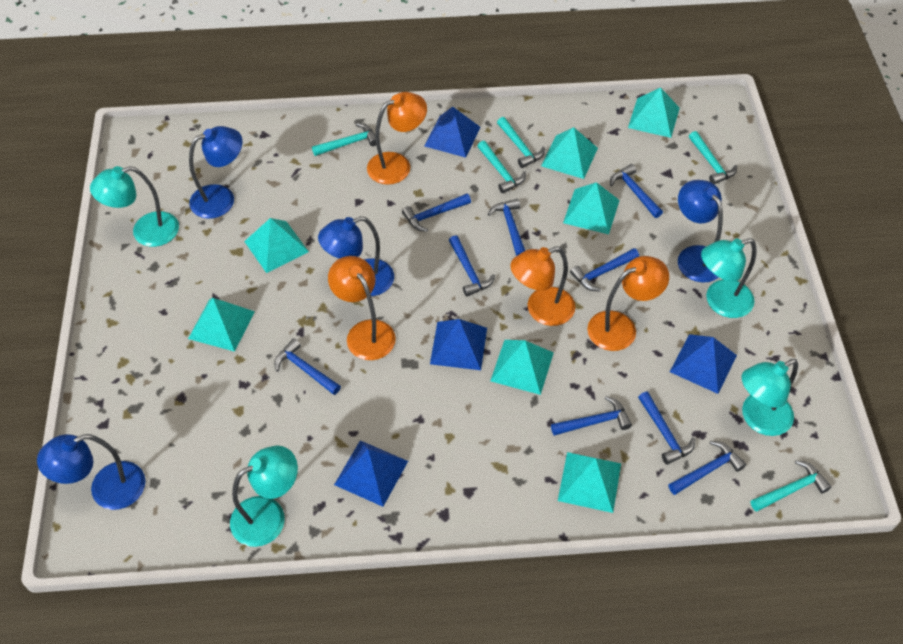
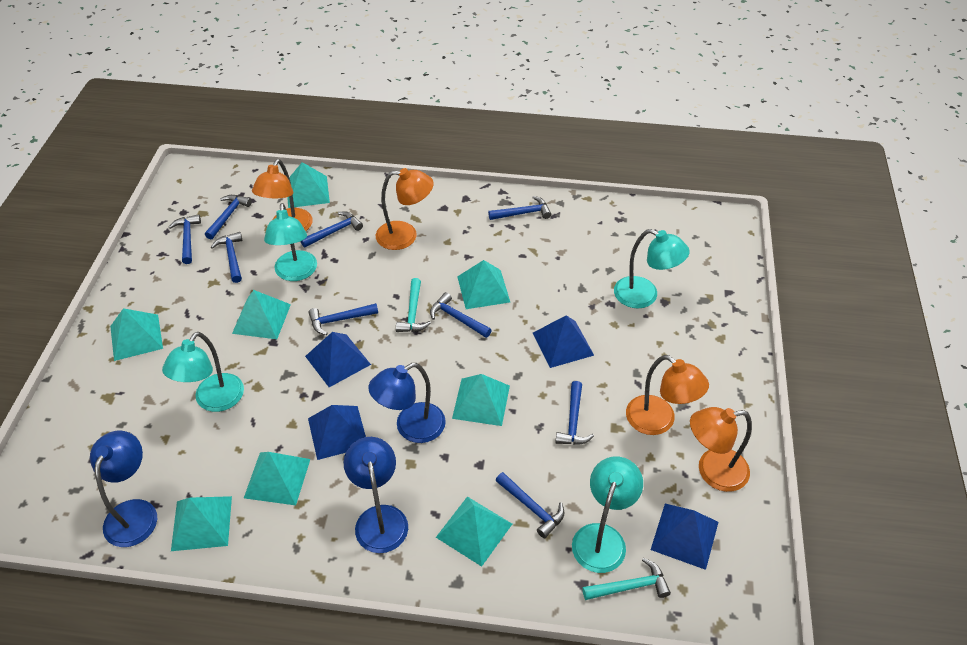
blue lamp: [37,434,145,510] [189,126,243,219] [318,216,394,296] [678,180,723,283] = 4 -> [90,431,157,547] [344,437,408,553] [368,363,446,443] = 3
turquoise hammer: [312,123,376,156] [477,141,526,194] [497,117,545,168] [689,131,737,184] [751,460,831,512] = 5 -> [396,278,431,332] [583,558,671,600] = 2
turquoise pyramid: [188,298,255,352] [244,218,309,273] [490,340,554,395] [541,127,598,179] [558,452,621,513] [563,182,620,234] [628,87,680,138] = 7 -> [110,308,163,361] [171,496,232,551] [232,290,291,339] [244,452,310,505] [287,162,330,208] [436,497,512,567] [452,374,510,426] [457,260,510,309] = 8

